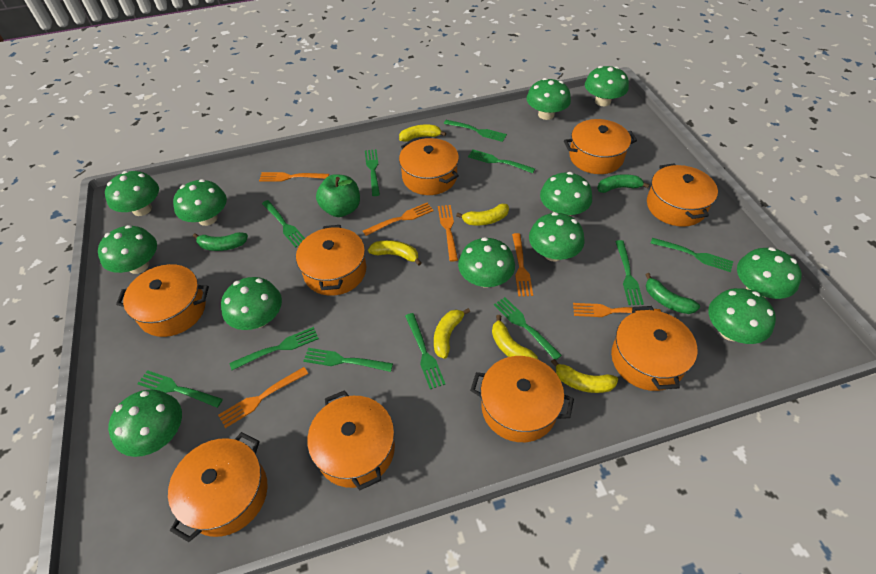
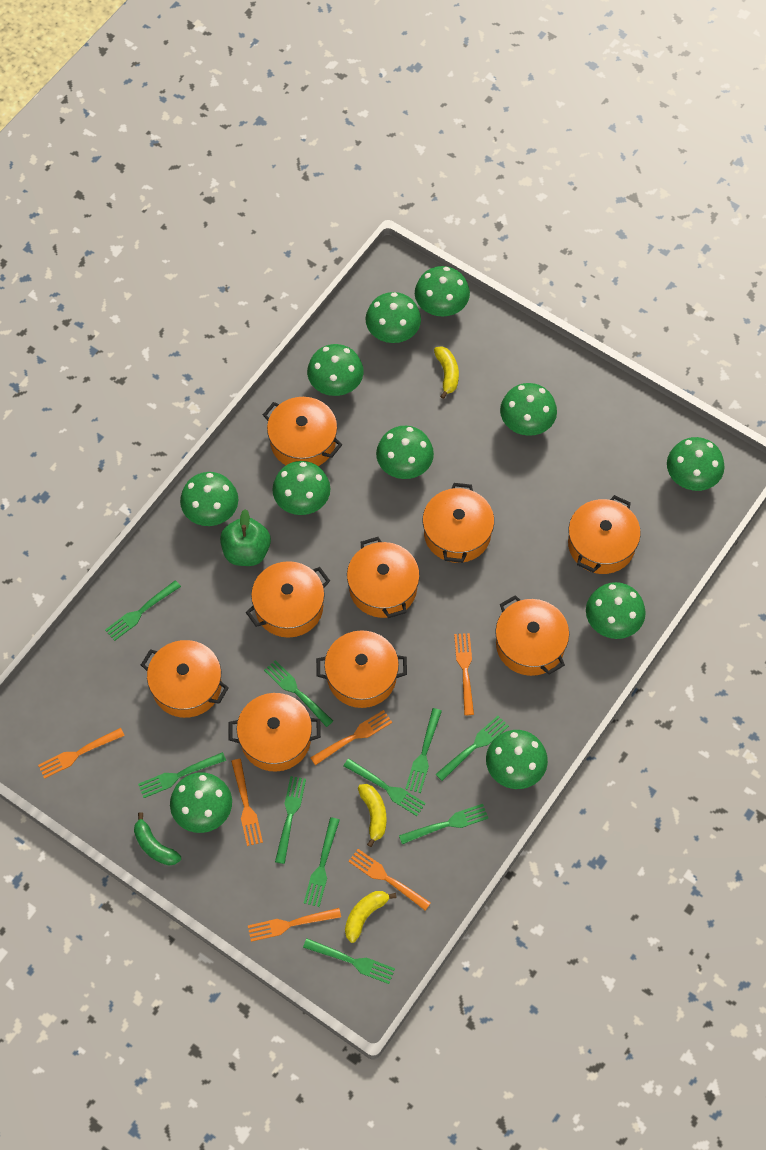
green banana: [193,232,248,251] [597,174,650,193] [645,273,700,314] = 3 -> [134,812,181,866] = 1
green fork: [137,370,223,408] [229,327,319,370] [262,200,305,248] [303,348,393,372] [365,149,380,196] [405,313,445,389] [444,120,507,142] [468,150,535,173] [494,297,562,360] [615,240,644,305] [651,238,733,272] = 11 -> [105,580,181,641] [138,752,226,798] [264,660,333,727] [275,776,306,864] [303,938,395,984] [304,817,340,907] [344,759,426,816] [399,804,488,844] [405,708,442,793] [436,716,509,781] = 10
green mushroom: [98,225,157,274] [105,171,159,216] [108,389,182,457] [173,179,227,226] [221,277,282,330] [458,237,515,288] [527,78,571,120] [529,212,584,262] [540,172,592,216] [585,66,629,106] [708,288,776,344] [737,247,802,299] = 12 -> [170,773,232,833] [180,472,238,526] [272,461,331,515] [307,344,364,396] [366,292,421,343] [376,426,434,479] [415,266,470,317] [486,730,548,789] [500,383,557,436] [586,582,646,639] [667,437,725,491] = 11
yellow banana: [368,240,421,266] [399,124,446,142] [434,308,470,359] [456,204,509,225] [492,315,538,359] [551,359,618,393] = 6 -> [345,891,397,943] [358,784,386,847] [434,346,459,399] = 3

